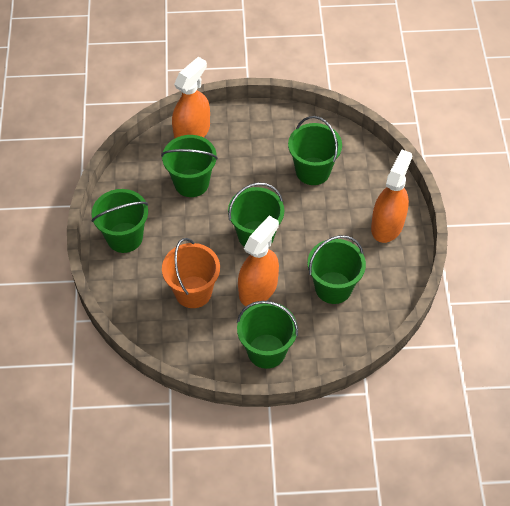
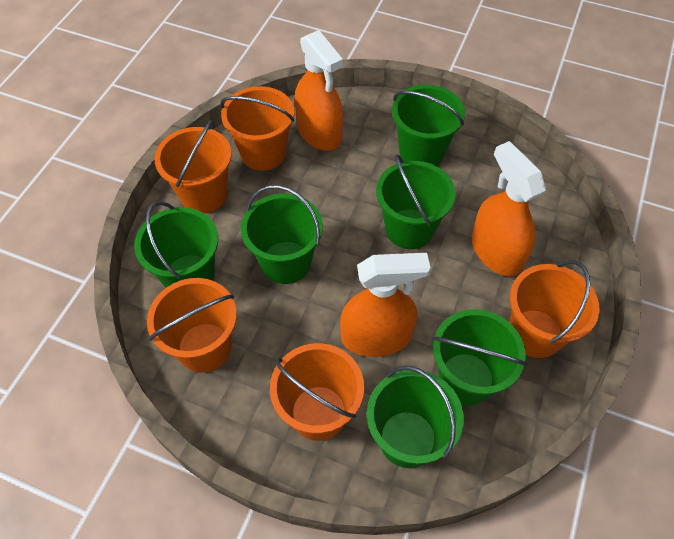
orange bucket: [162,238,220,308] = 1 -> [147,278,237,373] [154,120,232,213] [220,86,295,171] [270,343,364,441] [510,260,600,358] = 5

